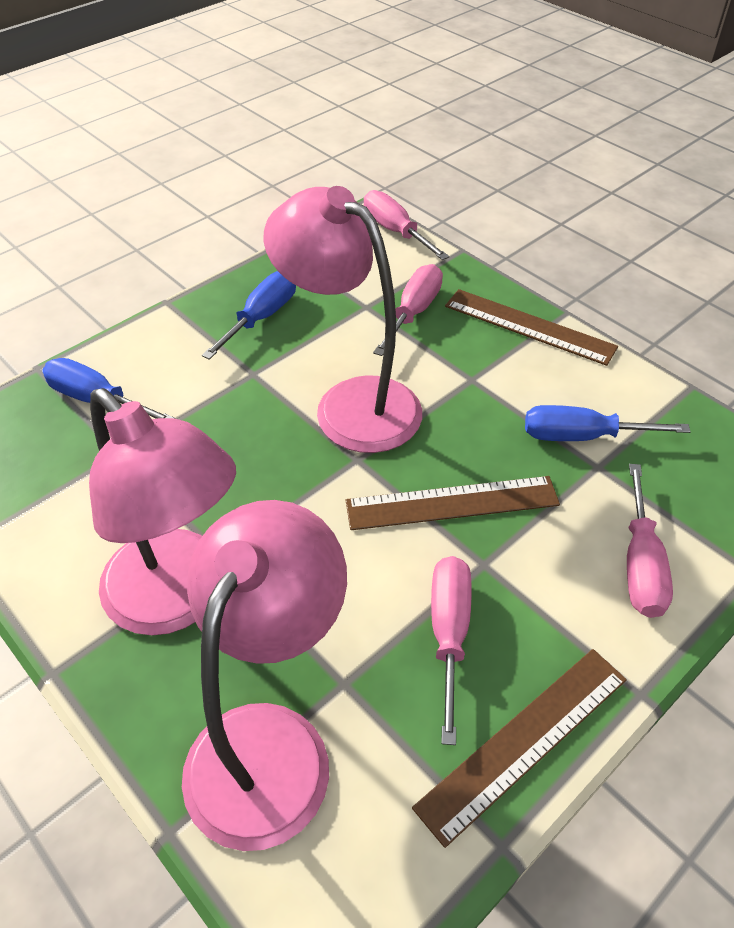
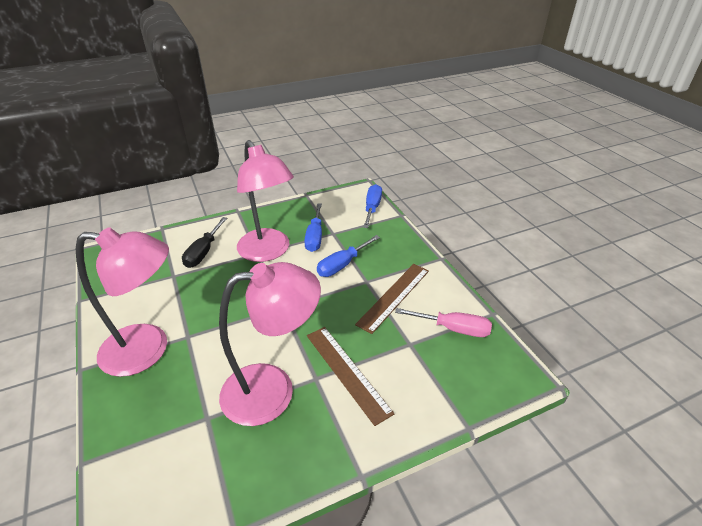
black screwdriver: none = 0 -> [182,217,227,268] = 1
brown ruler: [346,476,560,530] [412,649,627,848] [445,289,618,366] = 3 -> [307,327,395,426] [355,264,429,334] = 2
pink screwdriver: [364,190,449,260] [373,264,443,356] [431,556,472,745] [627,464,673,618] = 4 -> [395,308,492,337] = 1

